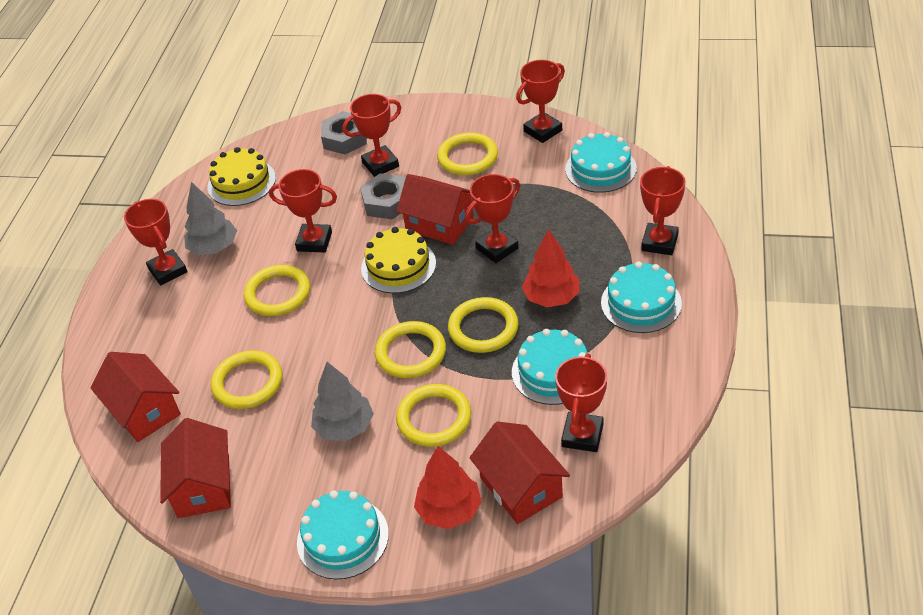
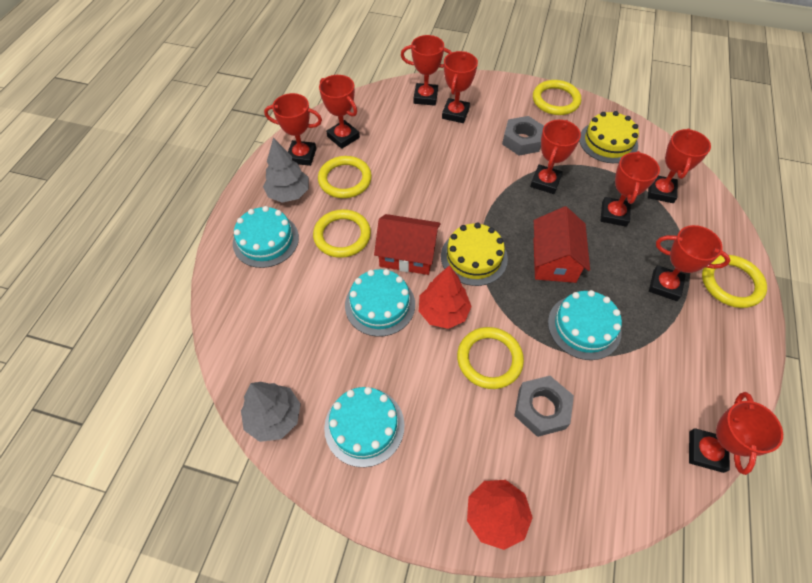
red house: [91,352,181,442] [160,418,231,518] [396,174,474,245] [469,421,570,524] = 4 -> [374,214,441,275] [533,206,590,283] = 2
red trophy: [124,199,187,286] [269,169,337,252] [342,94,401,177] [465,174,520,263] [516,60,565,143] [555,354,607,452] [640,166,686,255] = 7 -> [264,93,322,166] [319,75,360,149] [401,35,452,106] [442,51,478,123] [530,120,581,194] [601,151,660,227] [648,128,711,203] [649,225,730,301] [689,392,783,475] = 9
yellow ring: [211,350,282,409] [244,265,310,316] [375,321,446,378] [396,384,471,447] [437,132,498,175] [448,297,519,353] = 6 -> [313,209,371,258] [318,156,372,198] [457,327,524,389] [533,80,581,115] [702,255,767,308] = 5

